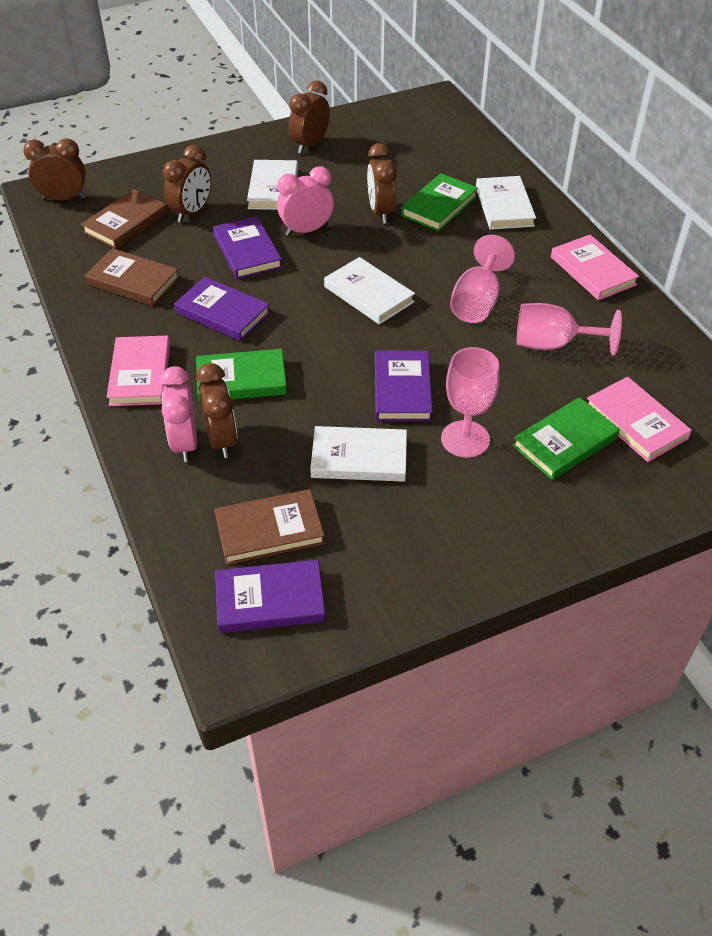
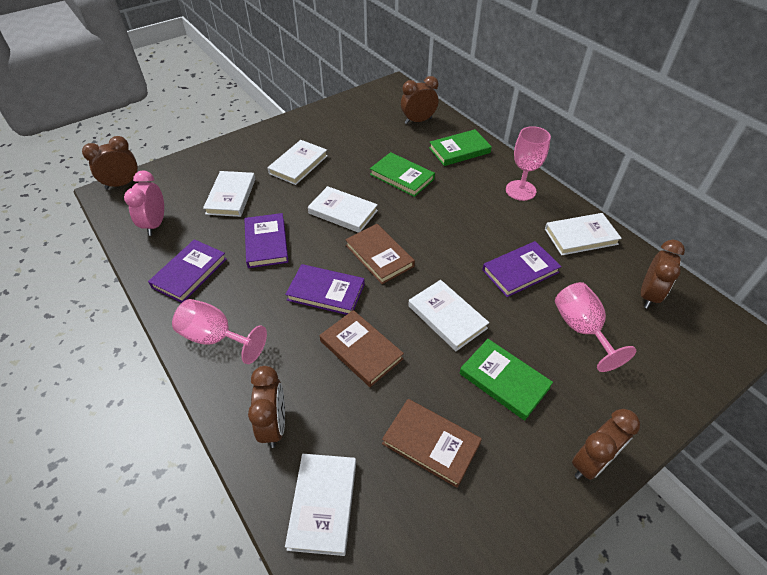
pink book: [106,335,170,406] [551,235,639,300] [587,377,692,462] = 3 -> none = 0
pink clock: [160,366,197,462] [277,167,334,236] = 2 -> [124,170,164,236] = 1
white book: [247,160,298,210] [310,426,407,482] [324,257,415,325] [476,176,536,230] = 4 -> [203,171,255,217] [267,140,328,185] [285,454,356,556] [308,186,378,233] [408,280,489,351] [545,213,622,256] = 6

